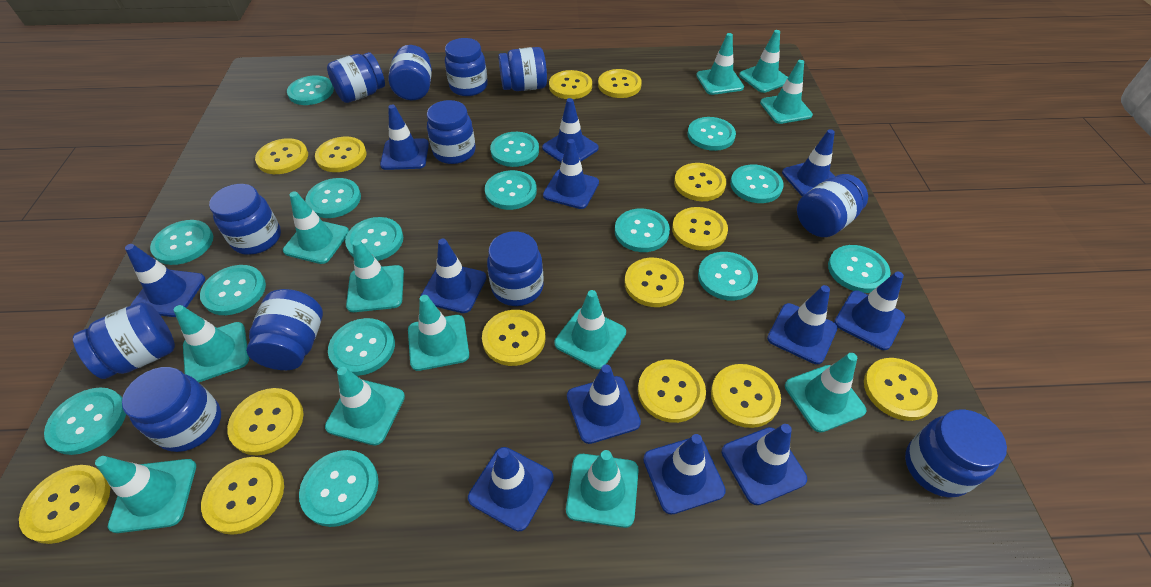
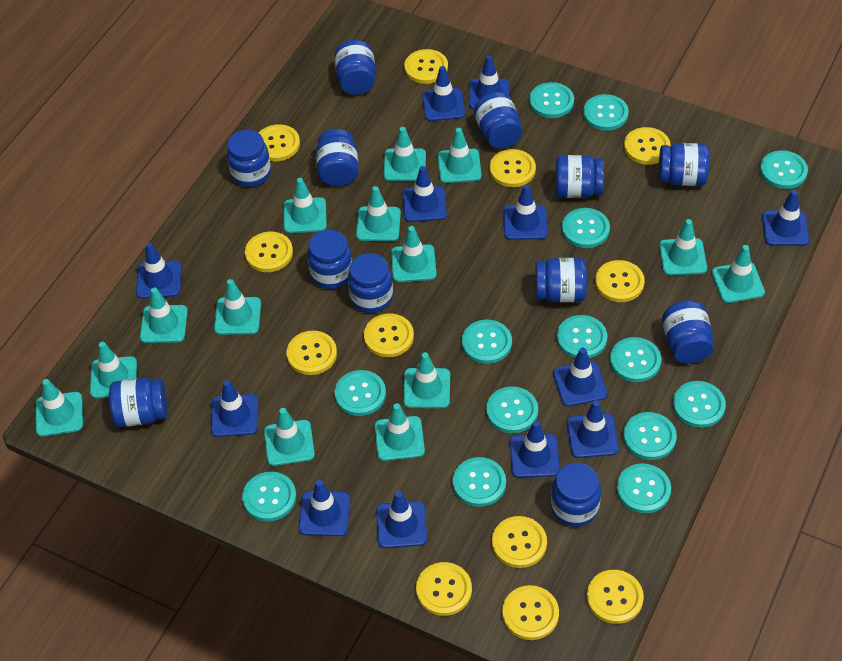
turquoise button: [44,387,126,455] [150,220,213,265] [200,265,266,315] [287,76,334,105] [299,450,379,527] [305,178,361,218] [328,318,395,376] [345,217,403,261] [485,170,537,210] [490,132,539,167] [615,209,670,252] [687,117,736,151] [698,252,758,301] [730,165,784,203] [828,245,891,293] = 15 -> [242,472,296,521] [335,370,386,416] [453,457,506,507] [462,320,512,364] [486,386,538,433] [529,82,574,118] [557,315,608,358] [562,208,610,248] [583,94,629,131] [610,337,661,382] [617,463,671,514] [623,412,677,460] [673,381,726,428] [760,150,808,189] = 14
turquoise traffic cone: [95,456,196,533] [174,305,249,382] [283,191,349,264] [325,367,405,446] [346,239,404,312] [408,295,469,371] [554,290,626,369] [566,450,639,528] [696,33,744,95] [739,30,788,93] [760,60,813,124] [785,353,866,433] = 12 -> [36,379,83,437] [90,342,137,398] [140,288,188,343] [214,279,261,335] [264,408,315,466] [284,178,327,233] [356,186,401,241] [375,403,425,461] [384,127,426,181] [391,226,437,282] [403,352,450,408] [438,128,481,183] [659,219,707,275] [712,245,765,303] = 14
yellow button: [19,465,110,544] [201,457,284,535] [227,388,304,455] [255,138,308,174] [315,137,366,172] [482,310,545,366] [549,70,592,99] [598,69,642,98] [625,258,684,307] [638,360,706,423] [672,207,728,251] [674,163,726,201] [711,364,781,428] [864,358,938,421] = 14 -> [245,232,293,272] [259,124,300,161] [286,331,337,375] [364,313,414,357] [404,49,448,84] [416,562,472,616] [490,149,536,187] [492,516,547,568] [502,585,559,640] [587,570,644,624] [595,260,645,302] [624,127,671,165] = 12

